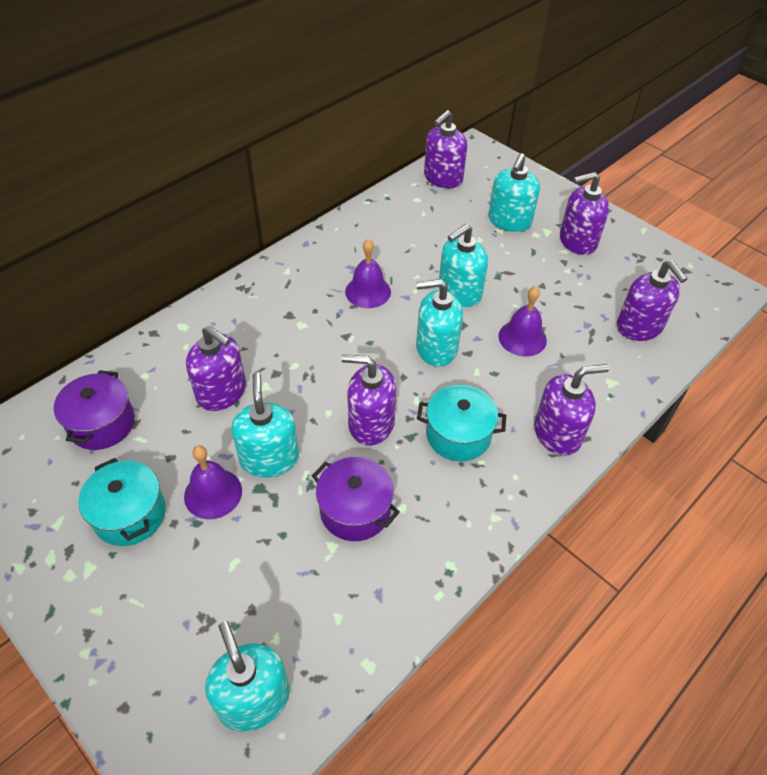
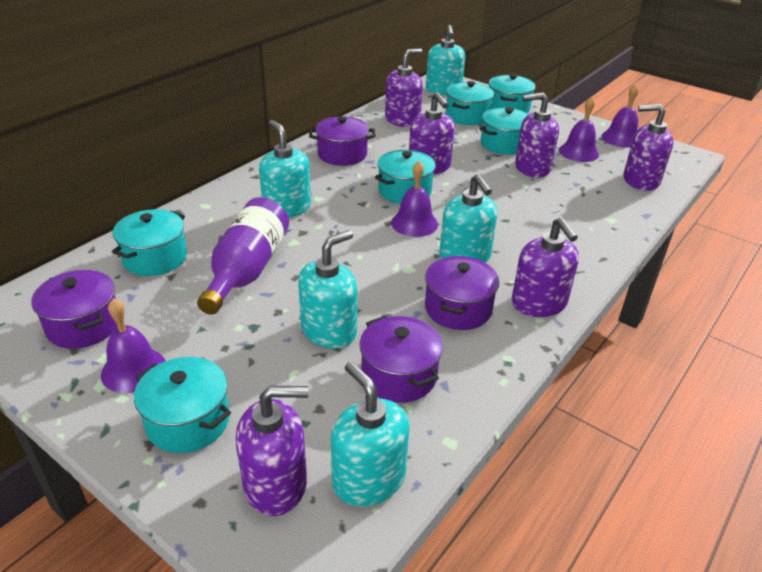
purple bell: [184,446,242,519] [345,239,391,308] [498,286,547,356] = 3 -> [101,298,165,393] [391,161,438,237] [559,96,599,162] [601,84,639,148] = 4
purple bottle: none = 0 -> [197,197,289,315] = 1
purple pot: [54,370,135,450] [312,457,400,541] = 2 -> [31,270,118,349] [309,116,376,166] [360,316,443,403] [425,256,499,330] = 4
turquoise pot: [78,458,166,546] [417,385,506,461] = 2 -> [112,209,187,276] [134,357,231,453] [375,150,436,204] [445,81,494,125] [479,107,529,155] [488,74,535,113] = 6

